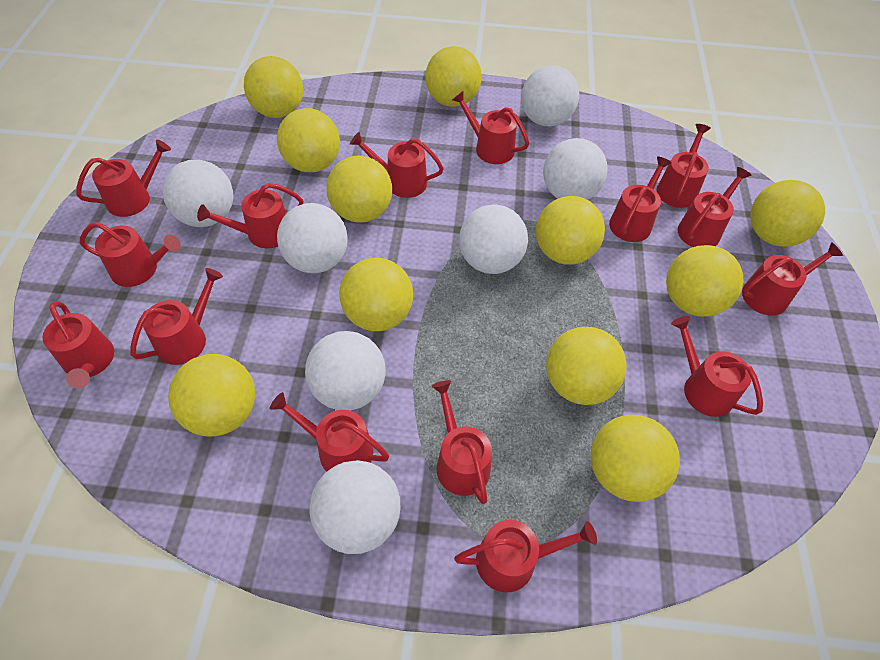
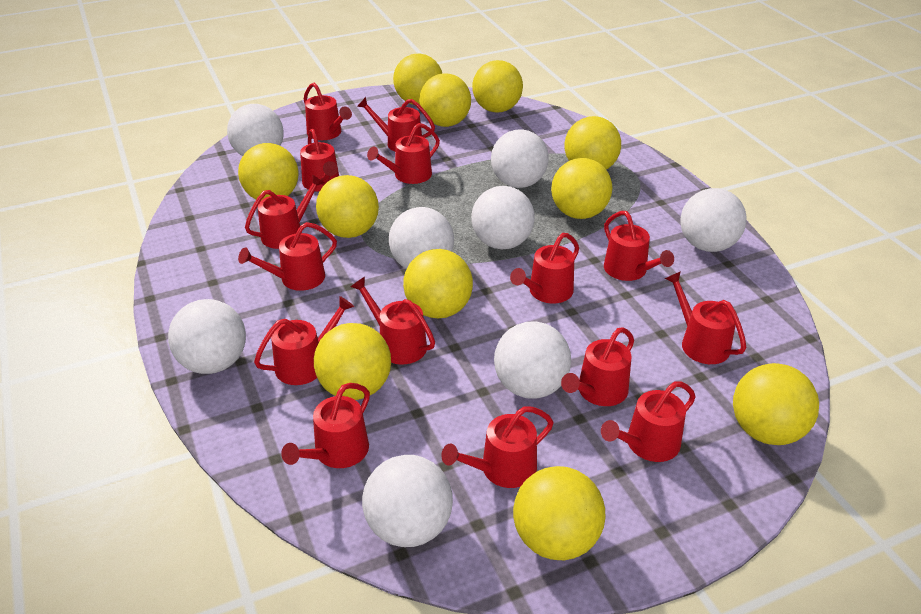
white ball: [163,160,233,227] [277,203,348,273] [305,331,386,410] [309,460,401,554] [459,204,528,274] [521,65,579,126] [543,138,608,200] = 7 -> [168,299,246,374] [227,104,284,156] [362,455,453,547] [389,207,454,269] [471,186,535,249] [491,129,549,188] [494,321,571,399] [680,188,747,252] = 8

